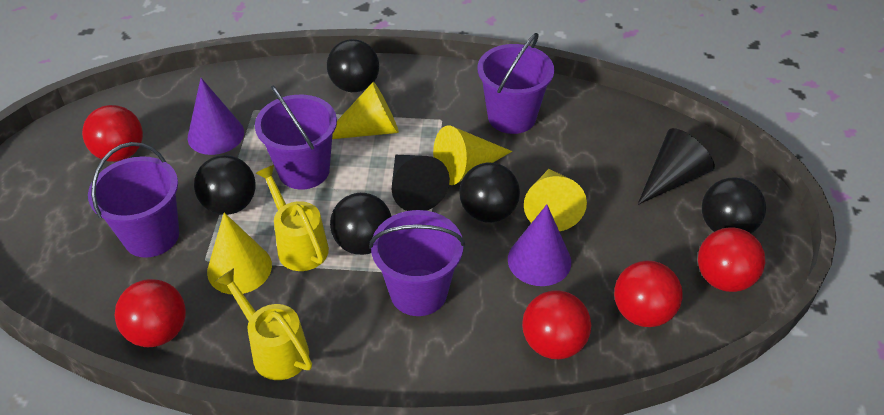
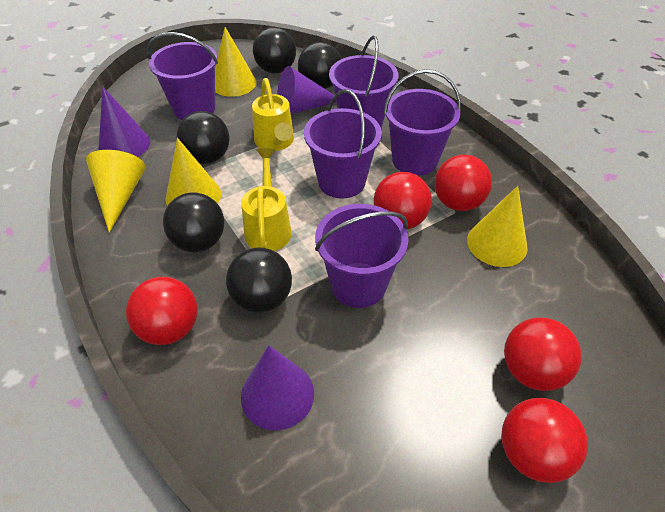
black cone: [392,155,450,211] [638,128,715,205] = 2 -> none = 0
purple bucket: [88,142,179,258] [255,85,337,190] [369,210,465,316] [478,33,554,134] = 4 -> [147,32,218,120] [304,89,382,199] [315,204,408,308] [329,36,398,128] [384,69,461,176] = 5
purple cone: [188,78,244,155] [508,205,571,286] = 2 -> [99,87,150,157] [241,346,314,430] [277,66,336,114] = 3

